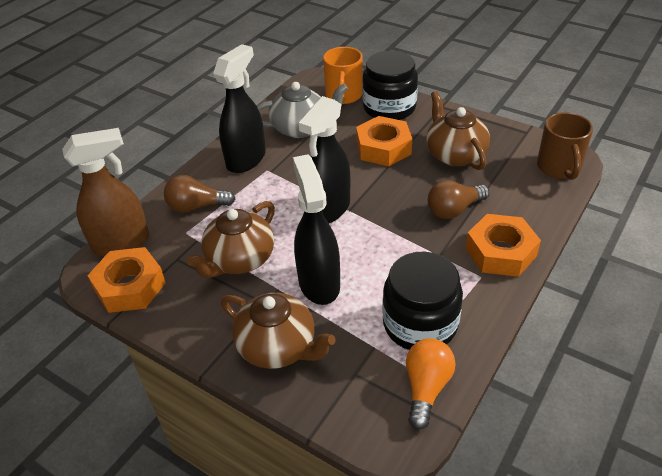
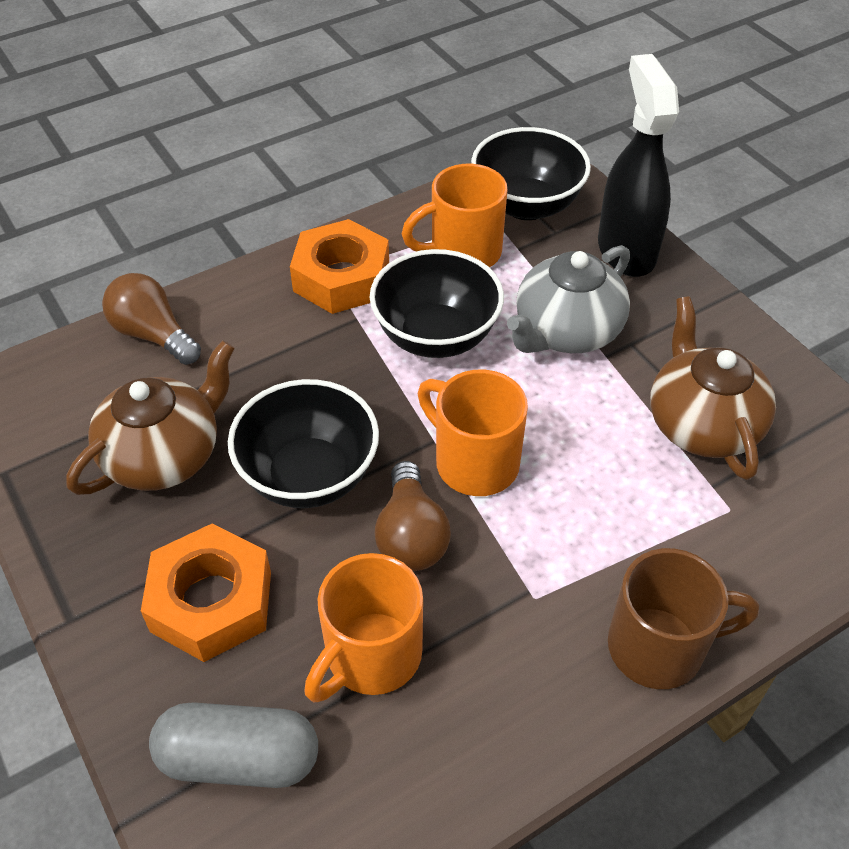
black bowl: none = 0 -> [228,379,379,508] [369,249,504,358] [471,127,591,220] = 3
black jar: [362,50,418,120] [382,252,463,350] = 2 -> none = 0
black spray bottle: [213,44,266,173] [293,154,340,305] [298,96,350,223] = 3 -> [598,54,679,277] = 1
brown spray bottle: [62,128,149,256] = 1 -> none = 0
brown teapot: [187,201,275,278] [221,293,336,369] [426,91,490,170] = 3 -> [66,340,235,495] [650,296,776,480] = 2
grey capsule: none = 0 -> [149,702,318,788] = 1
orange light bulb: [406,338,456,430] = 1 -> none = 0
orange mug: [323,47,363,104] = 1 -> [304,553,423,702] [402,164,508,267] [418,370,528,496] = 3
orange nut: [87,247,166,313] [356,116,412,166] [466,214,541,277] = 3 -> [141,523,271,662] [290,219,389,314] = 2

